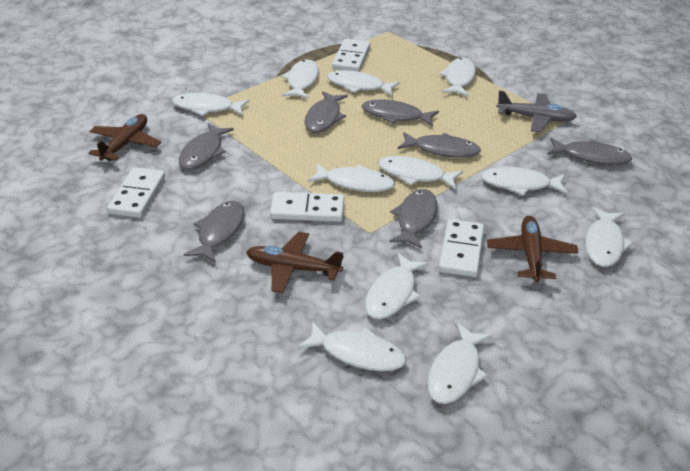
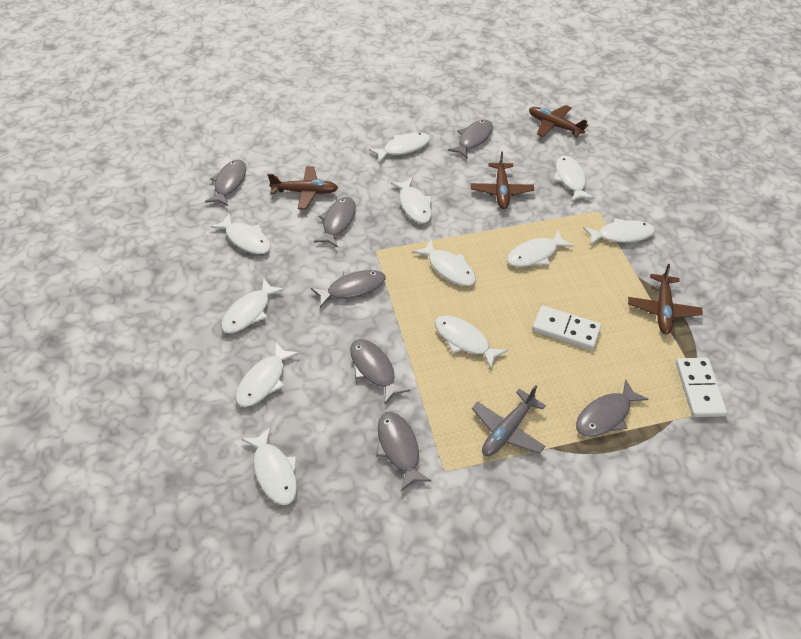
brown plane: [89,114,161,161] [246,232,344,293] [487,216,578,282] = 3 -> [268,166,338,210] [471,151,534,209] [529,105,588,137] [628,264,703,334] = 4
white domino: [107,167,165,218] [270,192,344,222] [332,39,370,72] [438,219,484,277] = 4 -> [532,305,601,350] [676,358,727,417] = 2

